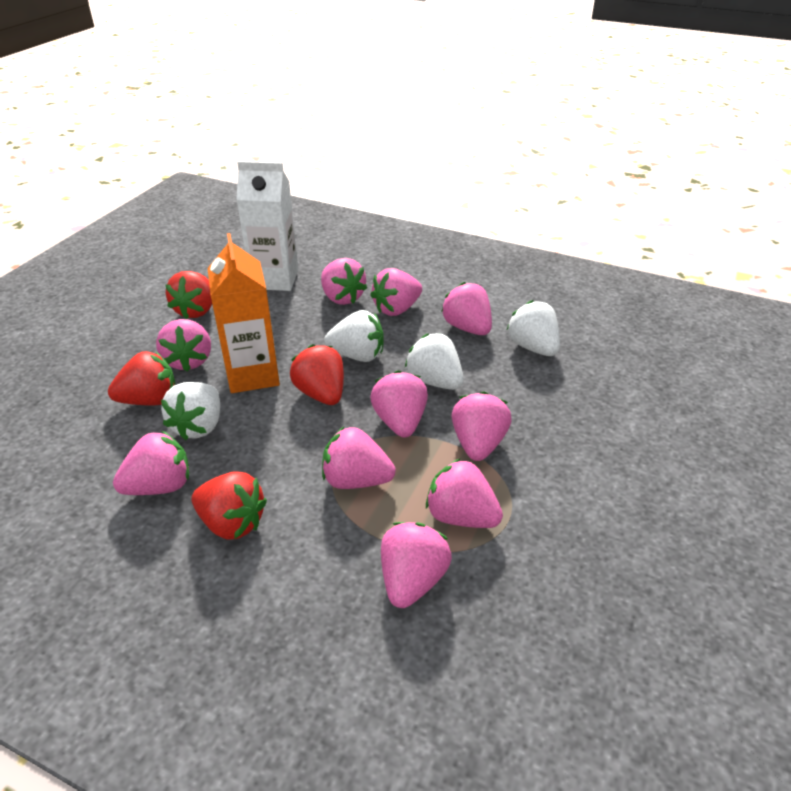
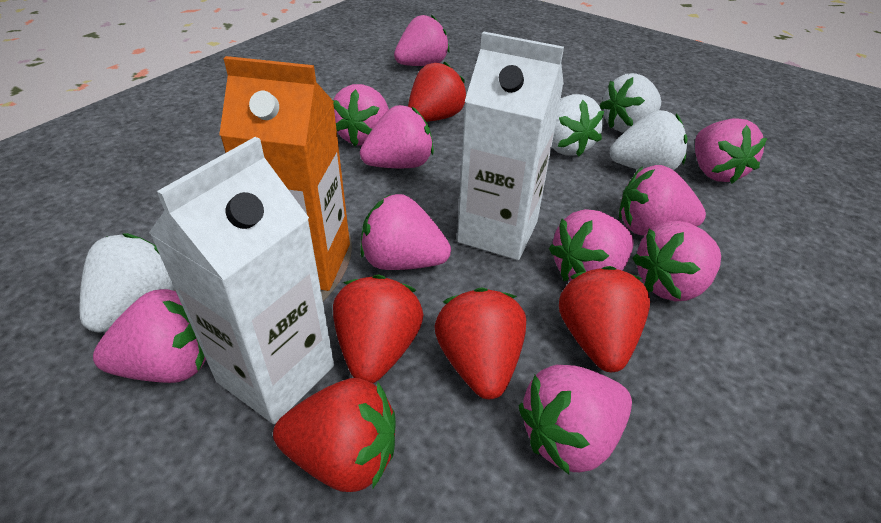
red strawberry: [108,351,175,405] [166,271,212,319] [191,471,267,540] [290,344,344,405] = 4 -> [273,378,396,492] [333,275,423,383] [408,61,466,122] [434,287,526,399] [559,266,650,372] = 5
white carton: [236,161,298,291] = 1 -> [149,137,334,424] [457,31,564,260] = 2

